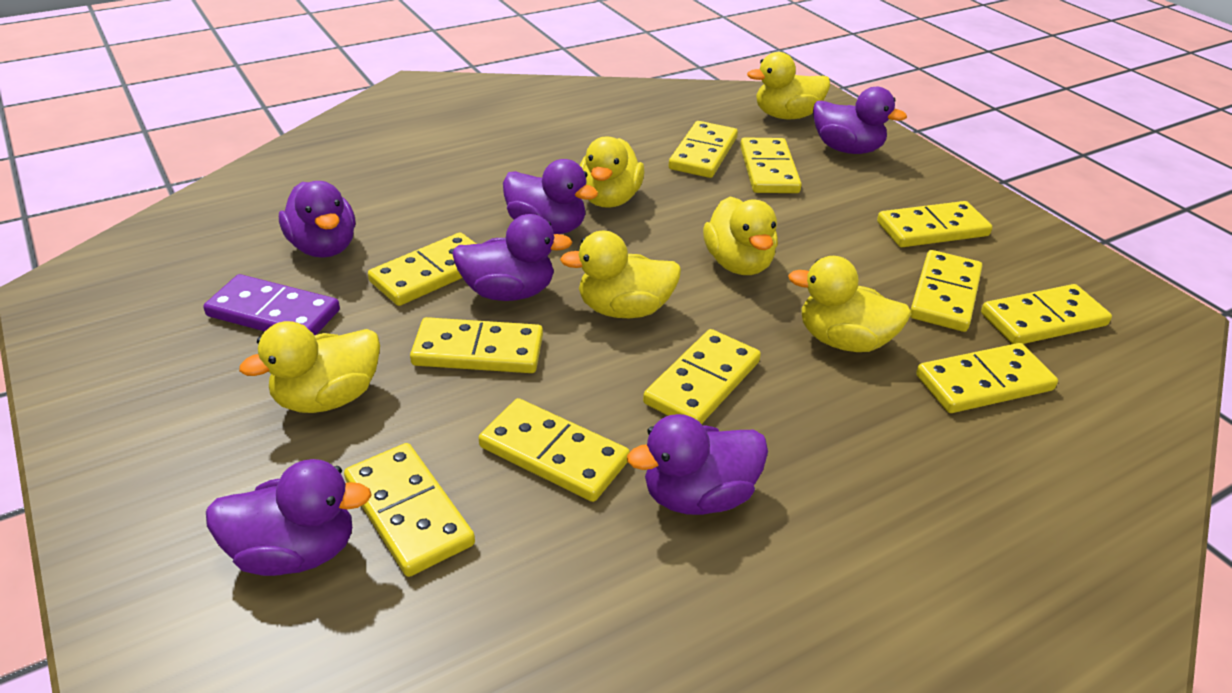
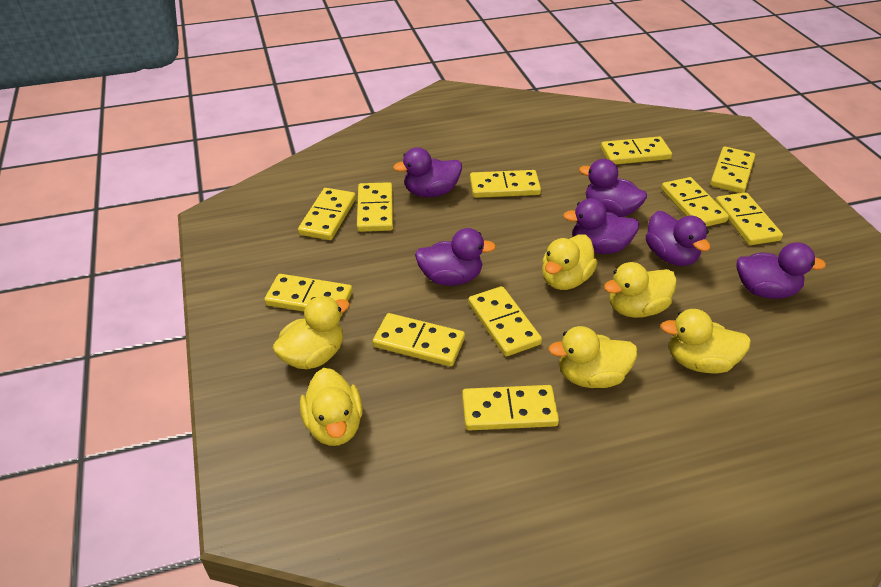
purple domino: [203,274,340,335] = 1 -> none = 0

